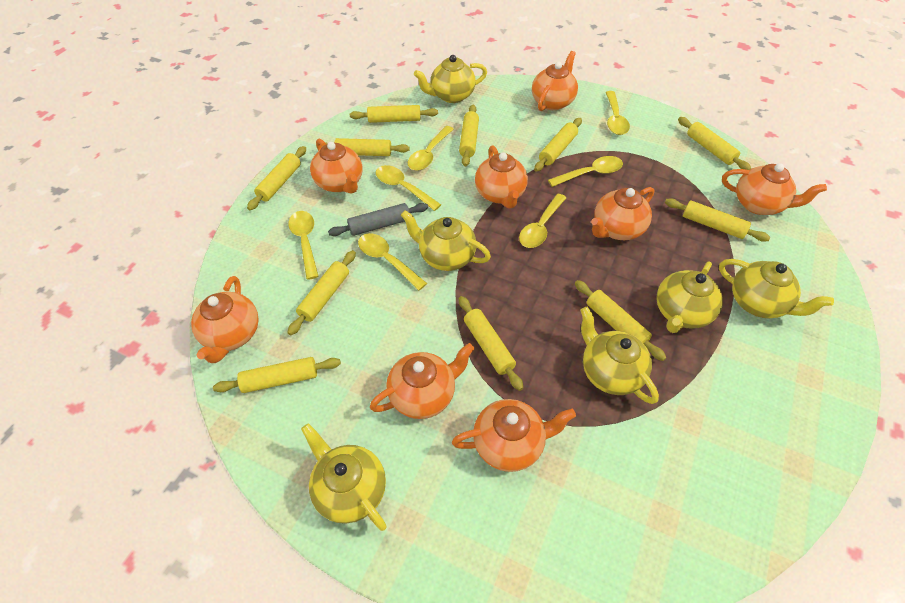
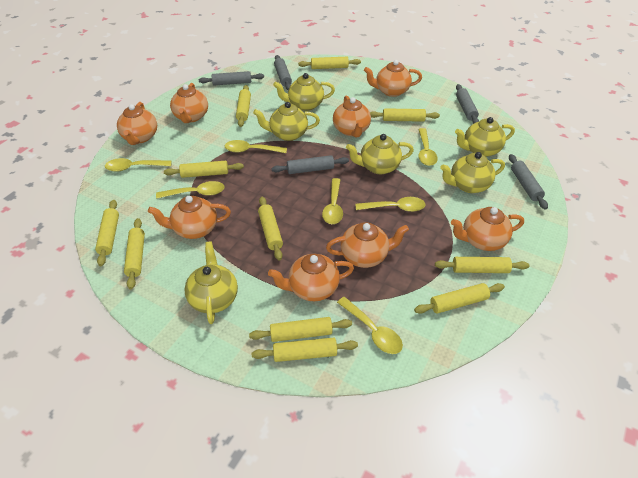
grey rolling pin: [328,203,428,236] = 1 -> [199,71,264,86] [271,155,349,174] [274,55,292,90] [456,84,479,124] [509,154,548,210] = 5

